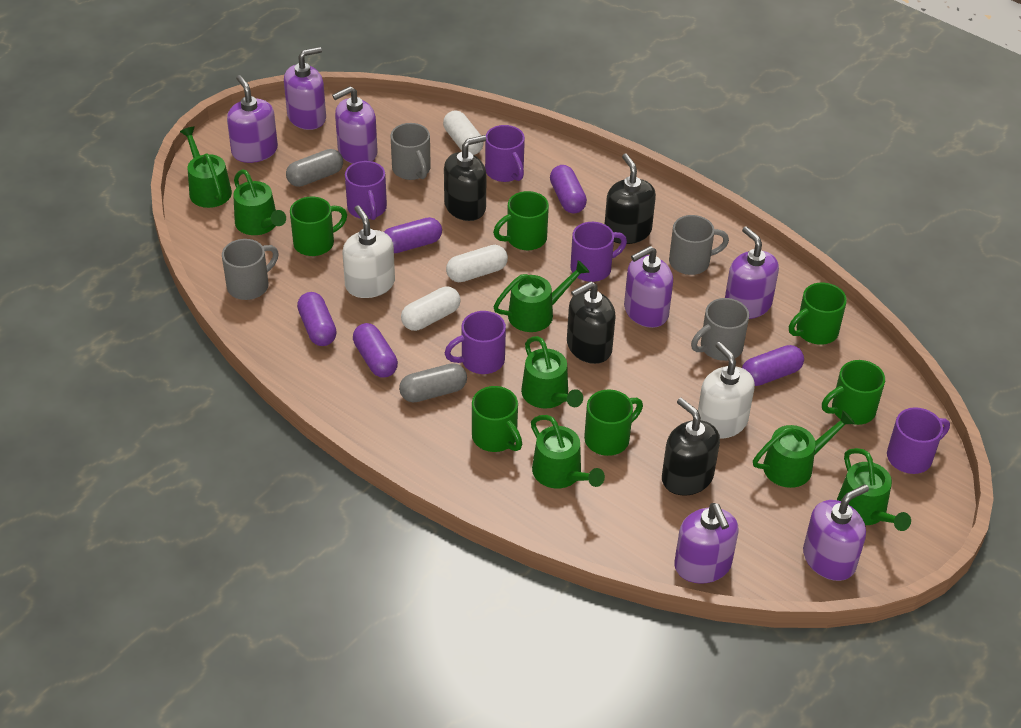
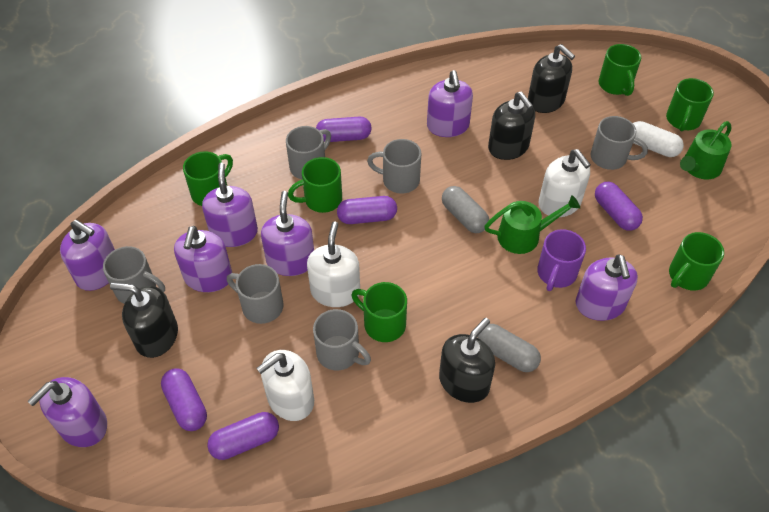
green watering can: [180,127,232,208] [233,169,286,235] [493,260,589,332] [521,336,583,409] [531,415,605,489] [753,410,855,488] [837,448,911,531] = 7 -> [484,195,580,254] [680,121,732,179] = 2
grey mug: [222,239,279,300] [390,123,431,180] [669,215,729,275] [691,298,749,361] = 4 -> [103,246,165,304] [227,264,283,324] [286,126,331,179] [313,309,371,371] [367,139,421,194] [591,116,648,170] = 6
purple mug: [345,161,387,220] [445,311,506,374] [485,125,525,182] [570,222,627,282] [887,407,950,474] = 5 -> [537,229,586,291] = 1
white capsule: [401,286,461,331] [443,110,484,155] [446,245,508,282] = 3 -> [633,121,684,157] = 1
white soap dispenser: [342,205,395,298] [698,342,755,439] = 2 -> [256,350,314,421] [307,221,360,307] [539,149,591,217] = 3

